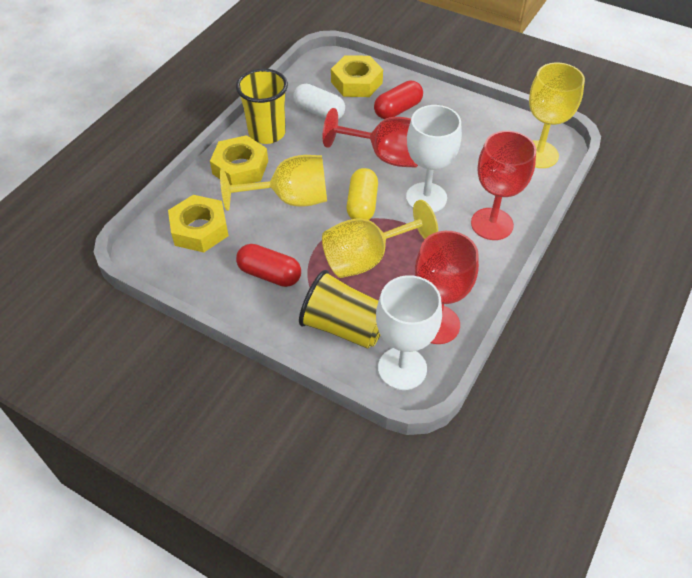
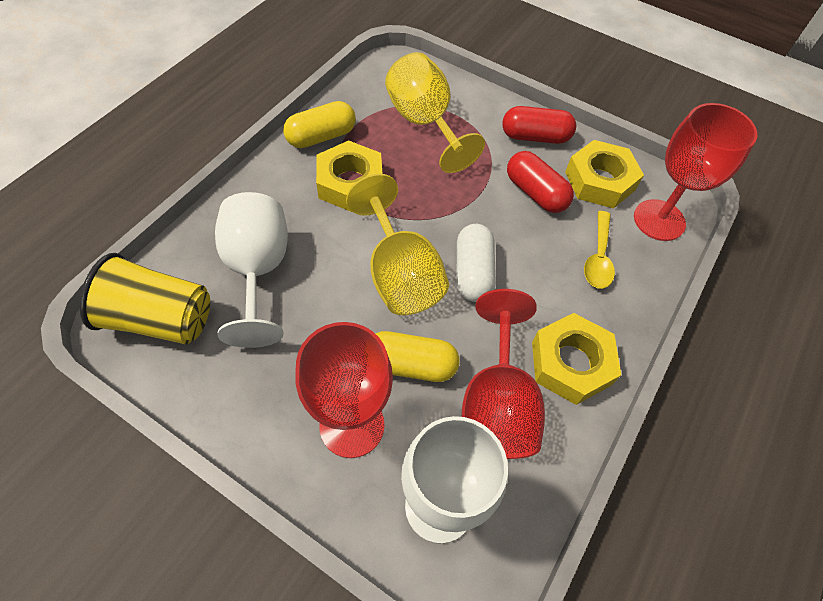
yellow capsule: [347,168,378,220] = 1 -> [283,101,356,148] [375,331,459,382] = 2
yellow cup: [236,69,288,144] [299,270,380,349] = 2 -> [79,253,210,344] = 1
yellow goblet: [220,155,327,211] [322,200,438,278] [529,63,585,168] = 3 -> [346,174,449,315] [385,52,485,173] = 2
yellow spoon: none = 0 -> [584,211,615,289] = 1

